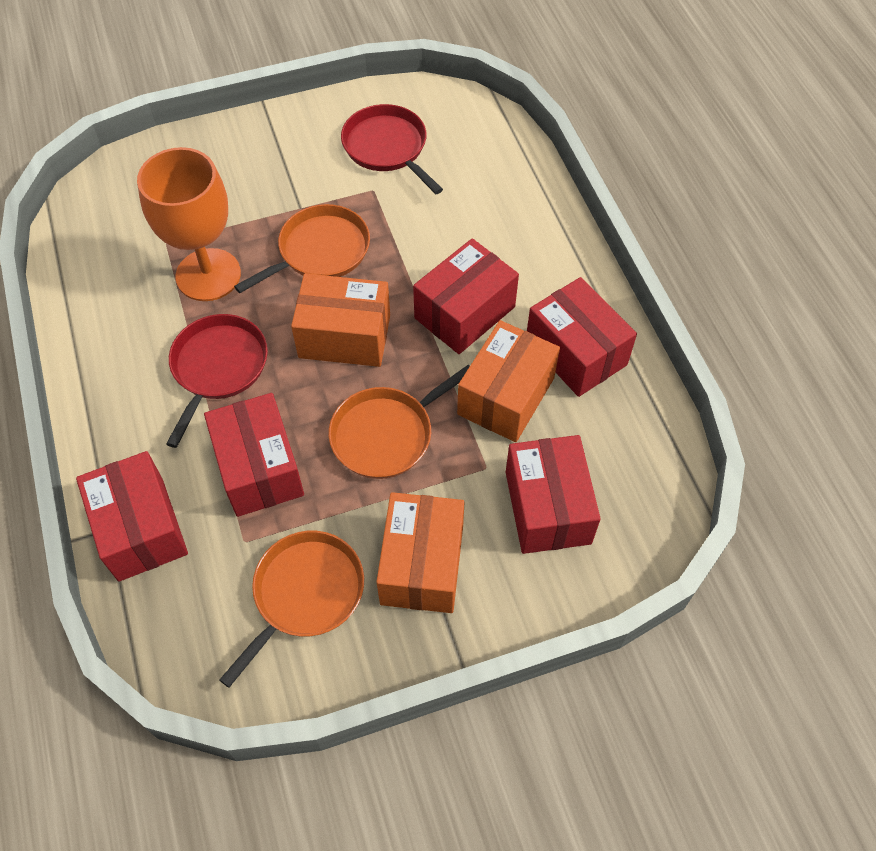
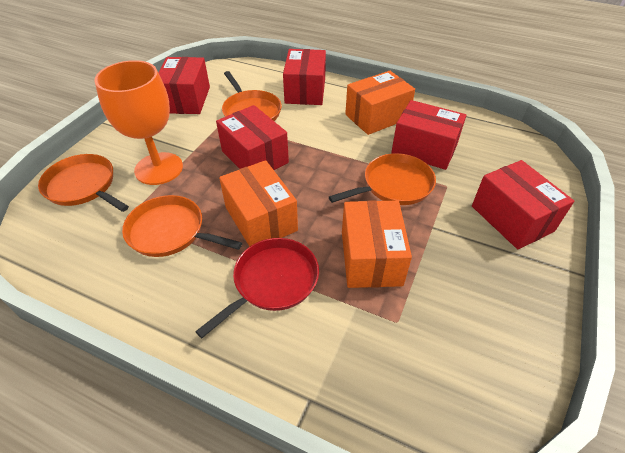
orange pan: [219,531,364,688] [234,204,370,293] [329,365,470,479] = 3 -> [38,154,129,212] [122,195,242,257] [222,71,282,121] [329,153,436,205] = 4
red pan: [166,314,268,448] [341,104,443,194] = 2 -> [195,238,319,338] = 1

